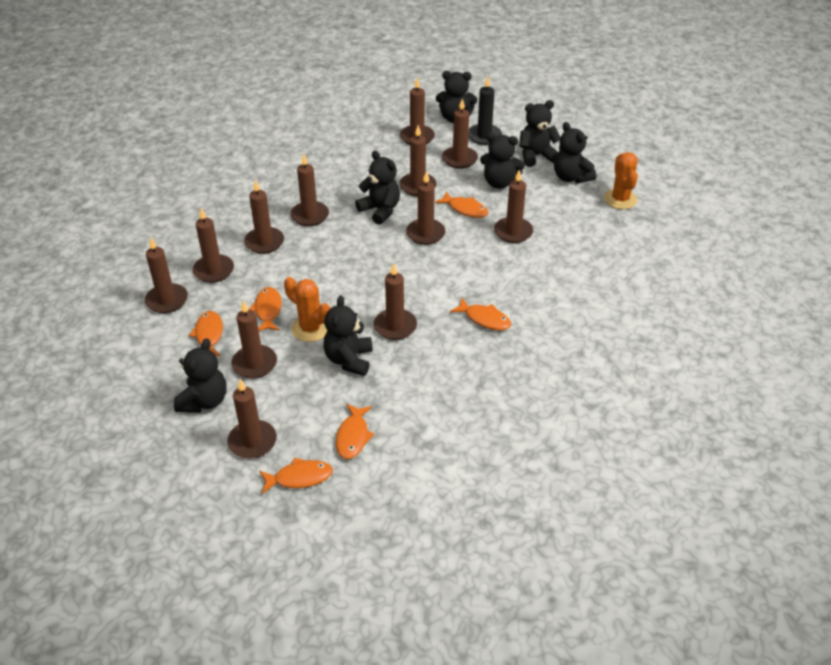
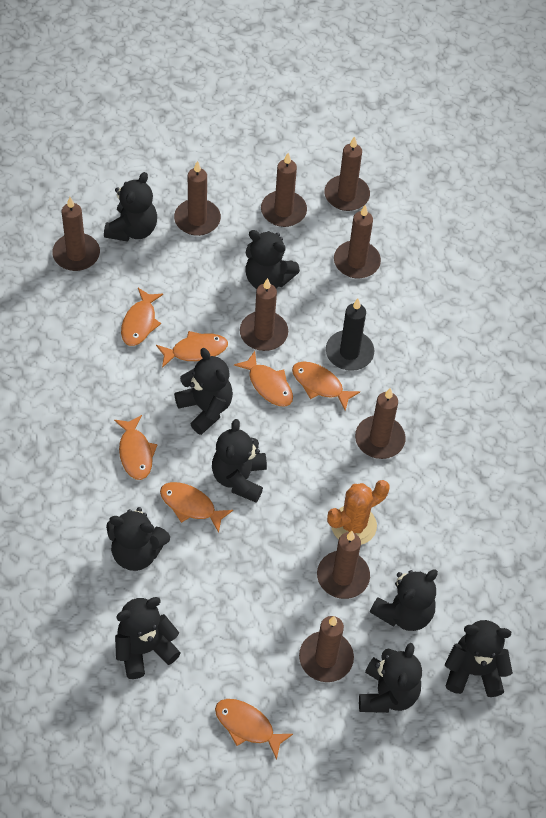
black teddy bear: [174,338,227,413] [323,295,373,376] [355,151,400,225] [436,71,478,123] [480,133,525,189] [519,100,561,167] [554,122,596,183] = 7 -> [104,172,157,242] [106,507,170,571] [115,597,181,679] [174,348,233,435] [212,419,267,502] [246,230,300,289] [359,643,422,713] [370,570,438,631] [445,620,513,697] = 9
brown candle: [145,238,188,313] [193,208,234,283] [228,379,277,459] [231,300,277,379] [244,179,284,254] [290,154,329,226] [374,264,417,340] [399,125,437,196] [400,77,435,145] [406,171,445,245] [442,99,478,169] [494,170,533,243] = 12 -> [52,197,100,271] [174,161,221,236] [240,278,288,351] [261,153,307,227] [299,616,354,682] [317,531,370,599] [324,136,370,211] [334,205,381,278] [355,388,406,459] = 9
orange cactus: [284,277,331,342] [604,152,638,209] = 2 -> [327,480,390,545] = 1
orange fish: [189,311,223,356] [249,287,282,331] [259,458,333,494] [336,404,375,459] [435,191,488,218] [450,298,511,330] = 6 -> [114,415,157,480] [121,288,163,346] [156,331,228,368] [160,482,233,533] [215,699,293,760] [234,351,293,407] [292,362,360,411] = 7

